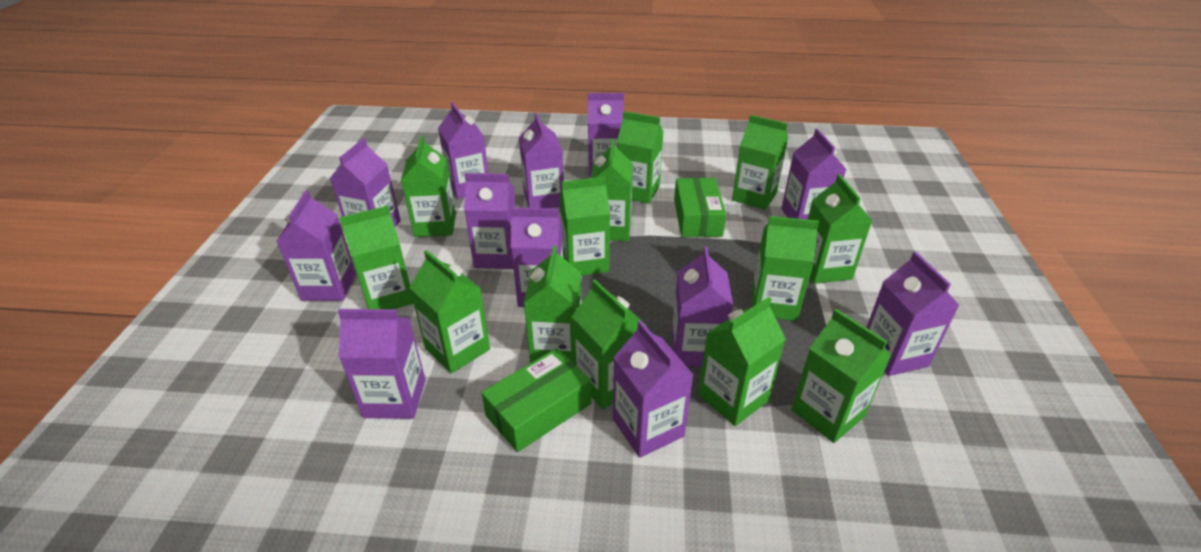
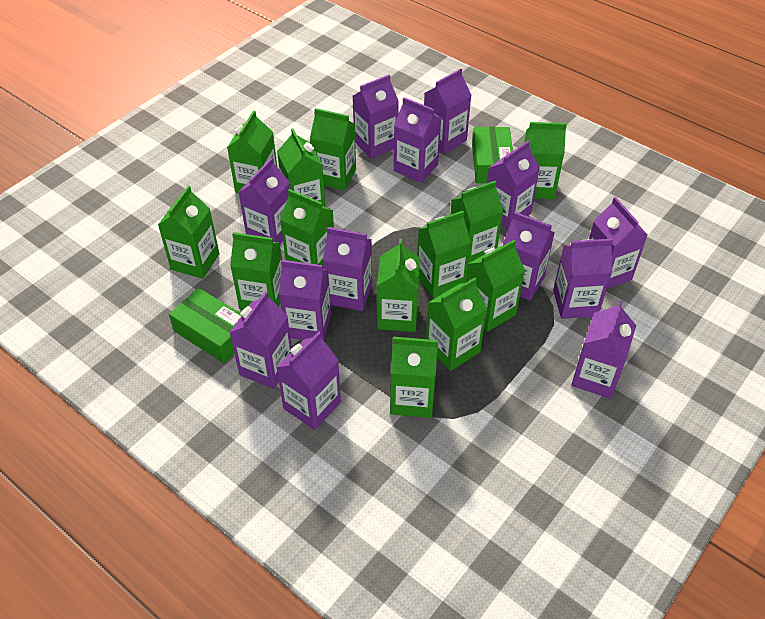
purple carton: [277,190,356,301] [330,138,401,227] [338,309,426,419] [438,102,488,199] [464,173,516,269] [511,208,563,307] [519,113,564,208] [588,93,624,177] [613,321,693,458] [672,246,733,367] [781,128,847,220] [866,252,960,376] = 12 -> [229,291,292,389] [239,157,290,244] [276,332,341,430] [279,260,331,340] [323,227,372,311] [353,75,399,159] [394,97,441,183] [424,69,471,154] [487,141,540,229] [503,212,555,301] [553,238,613,319] [571,301,637,399] [589,197,647,289] = 13

